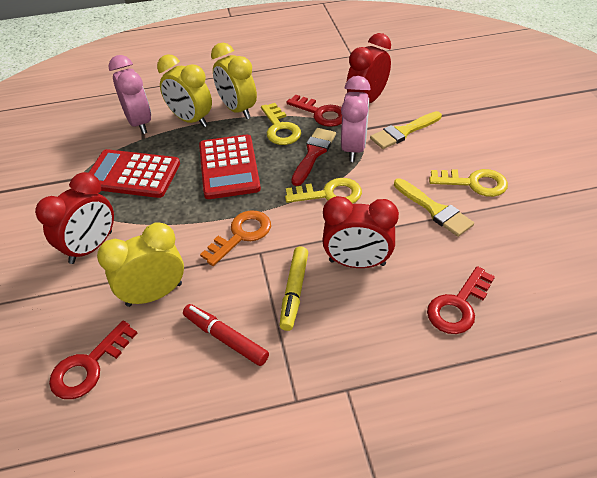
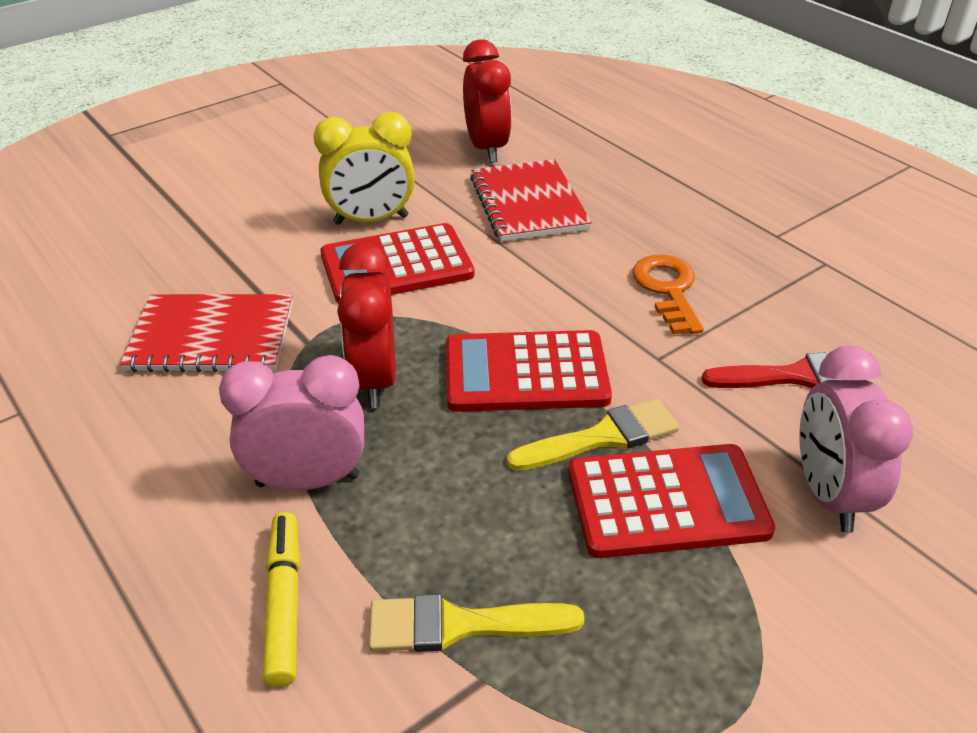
red calculator: [89,149,180,198] [199,134,261,199] = 2 -> [320,223,474,303] [446,330,612,412] [568,444,775,558] = 3
red clock: [35,172,114,264] [322,196,399,268] [347,33,391,103] = 3 -> [337,242,396,408] [463,39,512,163] = 2
red key: [49,321,137,399] [286,95,342,127] [427,266,495,334] = 3 -> none = 0
red marker: [183,304,269,366] = 1 -> none = 0
red notebook: none = 0 -> [120,294,293,373] [470,159,592,241] = 2
yellow clock: [97,222,184,307] [157,54,212,127] [211,43,257,119] = 3 -> [314,112,415,225] = 1
yellow key: [261,103,301,145] [285,178,362,204] [429,169,508,197] = 3 -> none = 0

